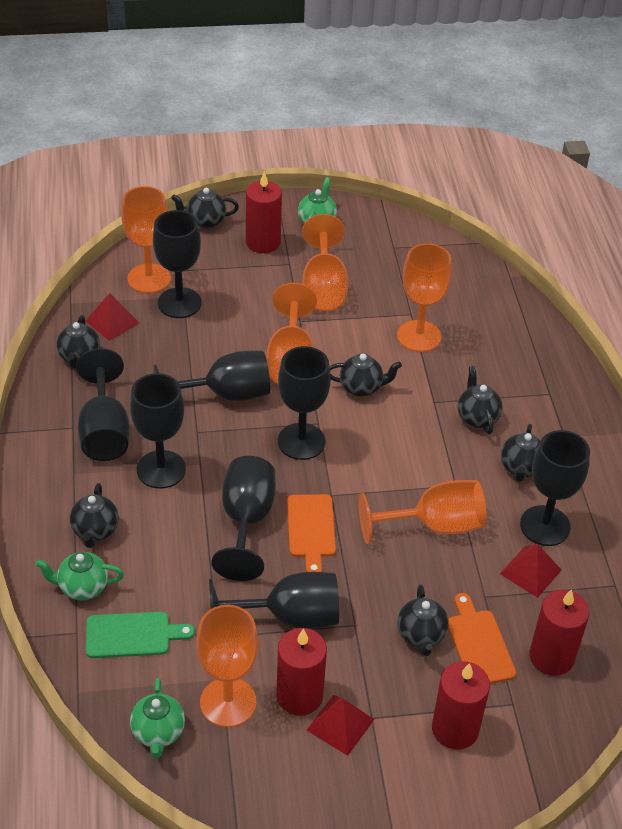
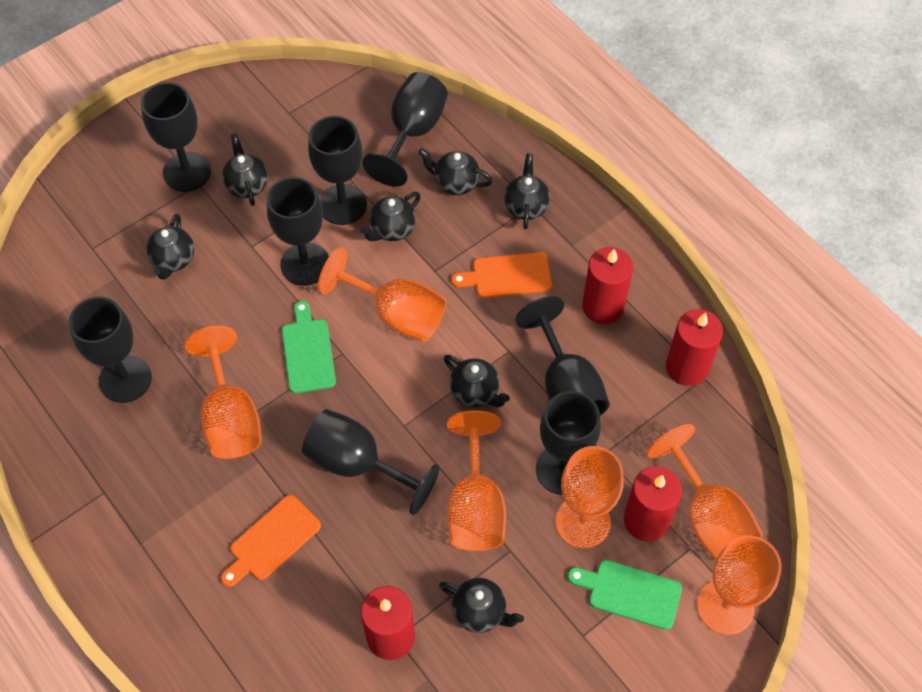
green cutting board: [86,612,195,658] = 1 -> [282,301,336,393] [568,560,682,630] = 2
green teapot: [35,552,124,600] [130,678,185,758] [298,177,337,224] = 3 -> none = 0
red pyramid: [85,293,139,341] [306,695,374,756] [500,544,562,598] = 3 -> none = 0

